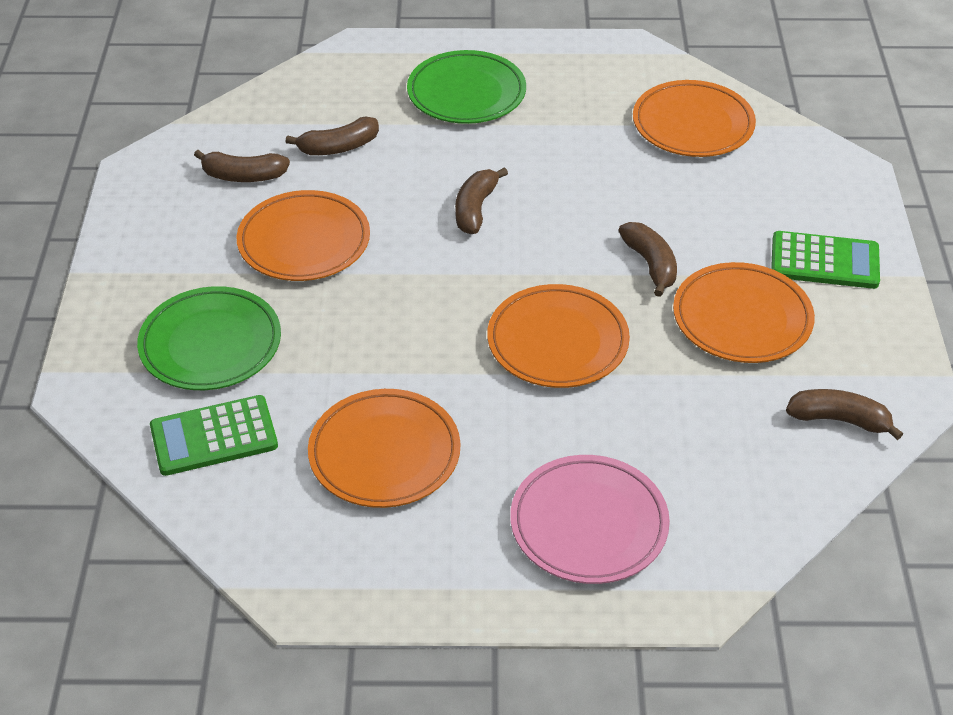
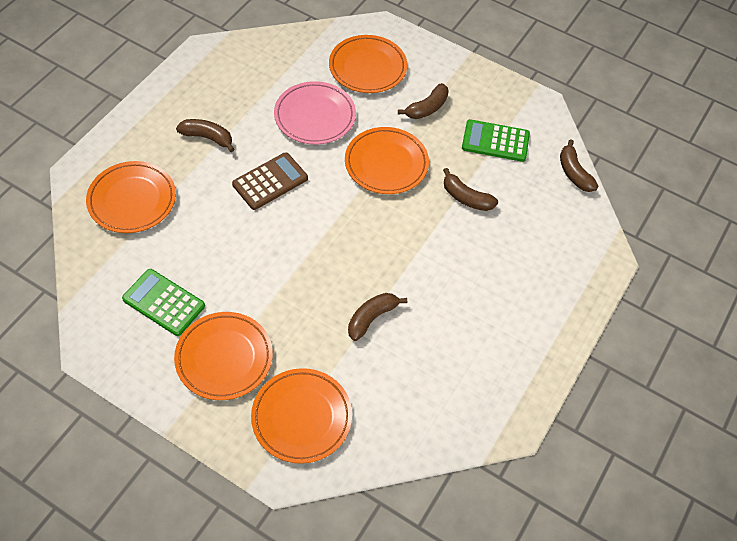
brown calculator: none = 0 -> [232,152,308,210] = 1
green plate: [137,286,281,390] [407,50,526,124] = 2 -> none = 0

